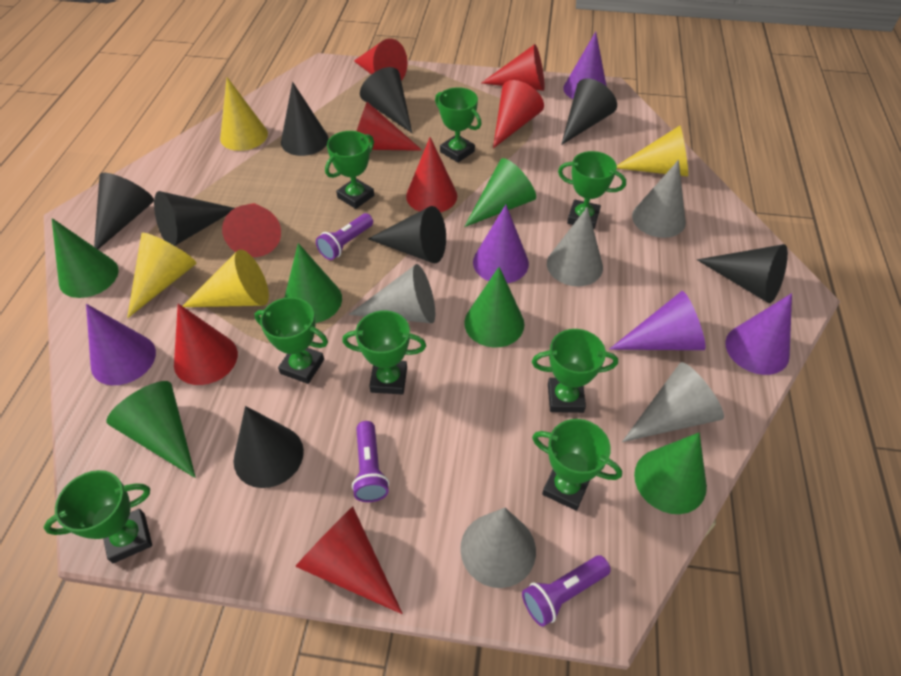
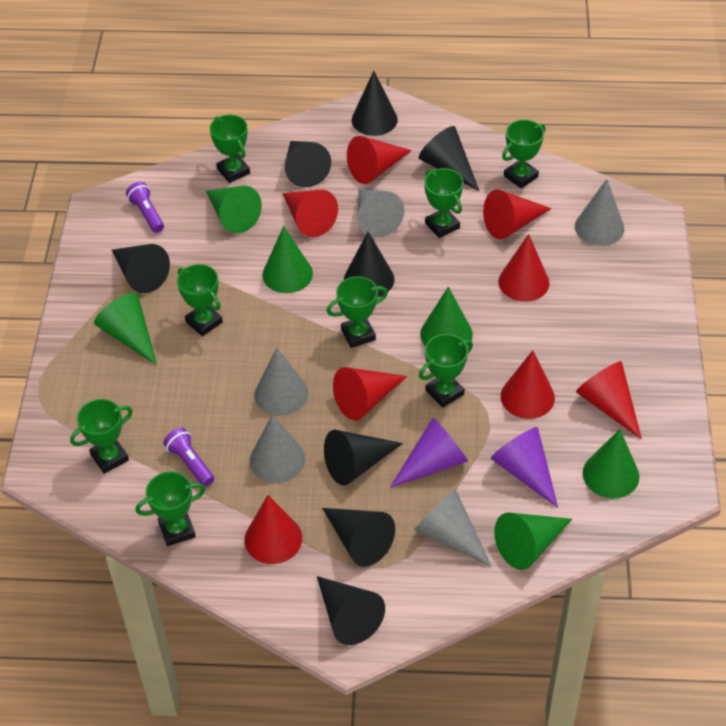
purple cone: [86,304,156,385] [473,204,529,283] [563,32,607,99] [609,291,706,350] [725,293,792,375] = 5 -> [390,418,468,488] [491,427,558,508] = 2
purple flashlight: [316,213,373,260] [352,421,389,502] [522,555,611,627] = 3 -> [126,182,164,233] [163,428,214,487] = 2
yellow cone: [127,233,197,318] [183,250,269,307] [220,77,268,151] [617,126,688,177] = 4 -> none = 0

